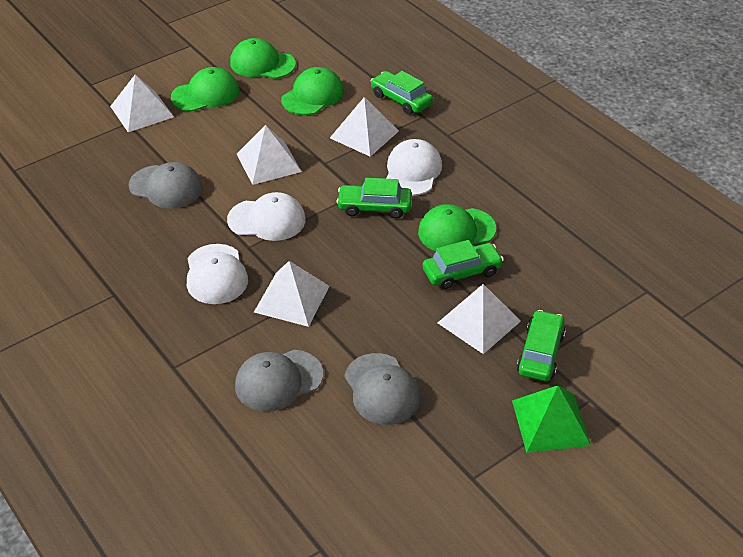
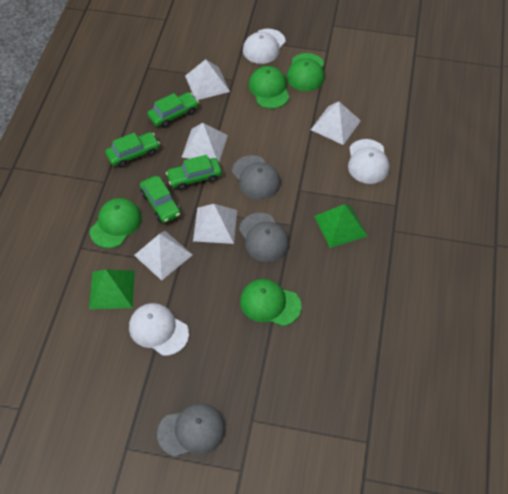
green pyramid: [512,385,591,453] = 1 -> [89,270,135,309] [314,204,367,248] = 2

